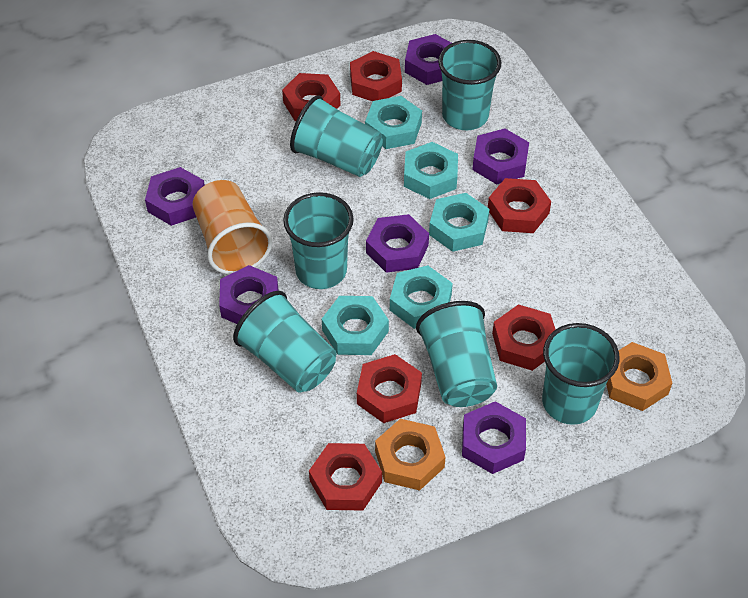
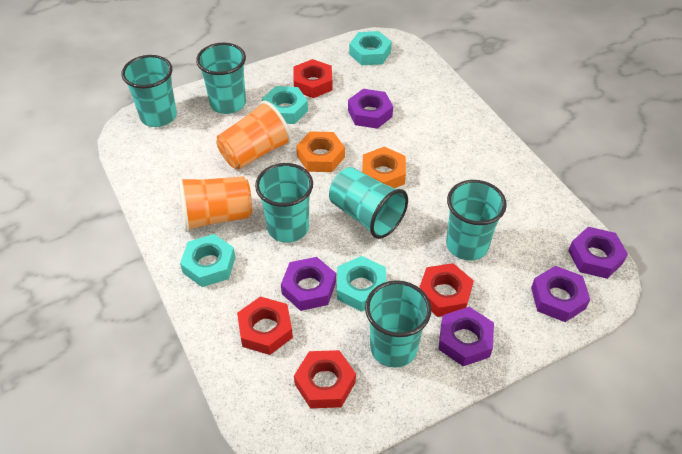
orange cup: [193,180,273,275] = 1 -> [178,176,252,232] [216,101,291,170] = 2
purple nut: [145,167,205,226] [219,265,278,324] [366,214,429,273] [405,34,451,85] [462,401,526,474] [472,128,529,184] = 6 -> [281,257,336,311] [348,89,393,129] [438,307,494,366] [531,266,590,322] [568,227,628,279] = 5
red nut: [282,73,341,121] [309,443,382,510] [350,51,402,101] [357,354,422,423] [488,178,551,233] [492,304,556,371] = 6 -> [237,296,293,355] [294,59,333,98] [294,350,356,408] [419,263,474,317] = 4
turquoise nut: [322,296,389,355] [365,96,422,149] [390,265,453,329] [404,142,458,199] [429,193,490,252] = 5 -> [180,234,235,287] [262,86,308,124] [337,256,386,312] [349,31,392,65] = 4

